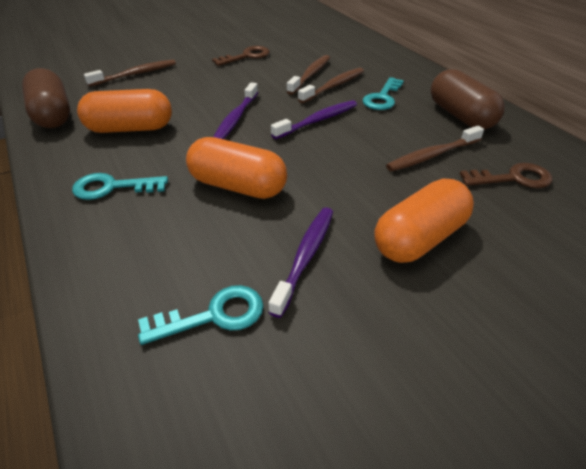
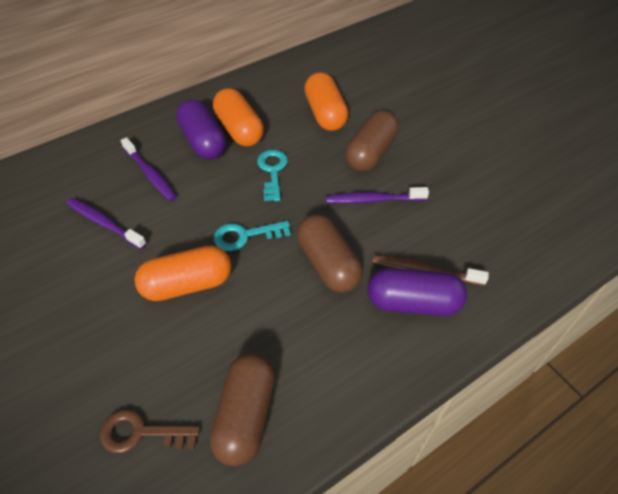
brown capsule: [22,68,70,128] [431,69,505,130] = 2 -> [210,353,276,466] [297,214,363,293] [345,110,399,172] = 3
brown key: [212,46,270,66] [460,163,552,188] = 2 -> [100,409,200,453] = 1
brown toothbrush: [84,59,176,87] [287,55,330,95] [298,67,364,103] [386,126,484,172] = 4 -> [372,255,489,286] = 1
purple capsule: none = 0 -> [176,99,226,160] [367,268,467,316] = 2
turquoise key: [72,173,168,200] [138,285,264,345] [363,77,404,110] = 3 -> [214,221,291,251] [257,150,288,201] = 2

